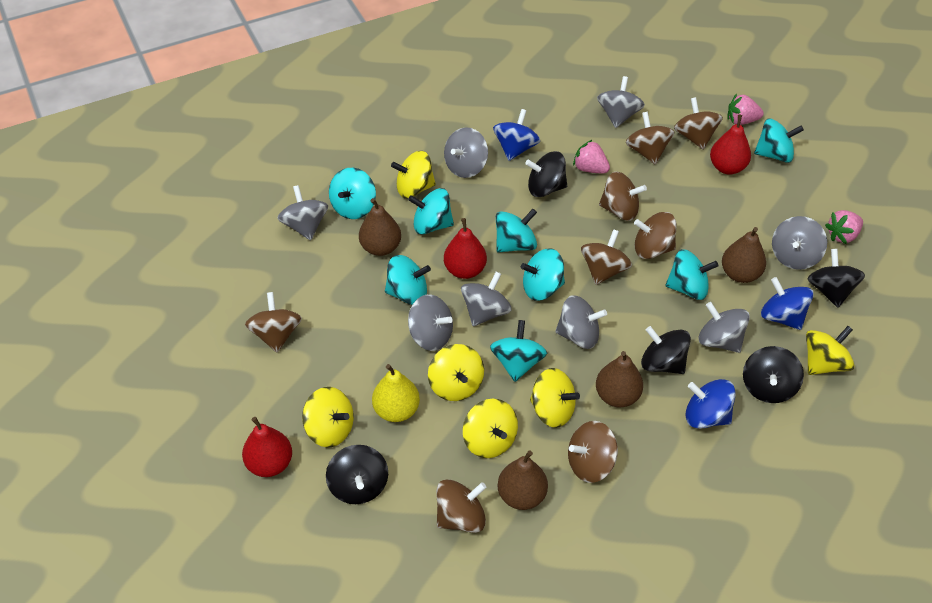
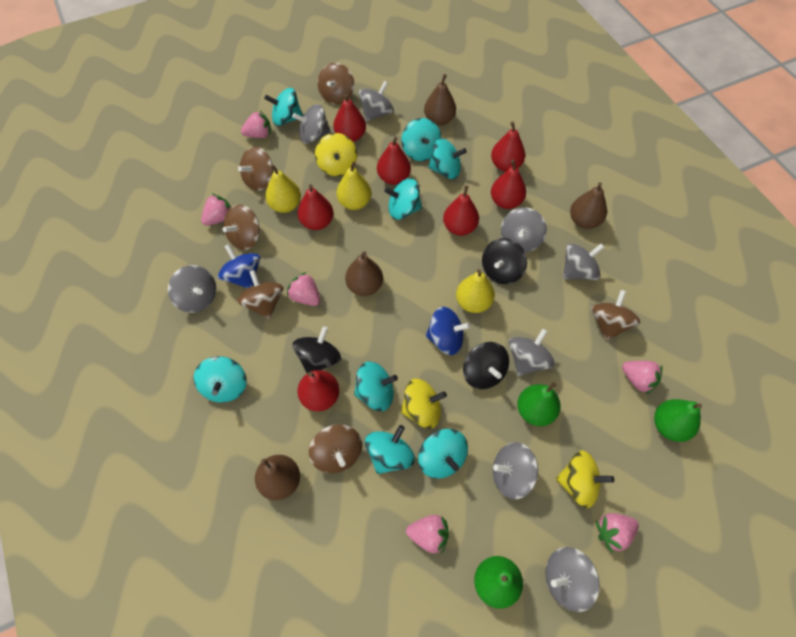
black spinning top: [326,445,388,504] [525,151,567,197] [641,326,691,374] [743,346,804,403] [808,249,865,307] = 5 -> [293,326,341,373] [463,342,509,389] [482,238,527,284] = 3
blue spinning top: [493,109,540,161] [686,379,736,429] [761,277,814,330] = 3 -> [218,244,261,288] [425,307,470,355] = 2
brown spinning top: [245,292,302,353] [436,479,487,533] [568,421,618,483] [581,229,632,285] [599,172,647,221] [626,112,674,165] [634,212,677,259] [674,97,723,150] = 8 -> [223,204,260,250] [237,270,284,319] [238,147,273,191] [309,424,362,473] [317,63,354,105] [591,290,640,341] = 6
green pear: none = 0 -> [474,556,523,609] [517,382,561,426] [654,399,702,442] = 3
pink strawberry: [573,140,610,173] [727,94,764,125] [825,210,863,244] = 3 -> [201,194,231,226] [241,111,271,138] [287,272,320,306] [406,515,449,554] [596,513,639,552] [622,361,662,394] = 6
red pear: [242,417,292,477] [444,218,487,279] [710,115,751,175] = 3 -> [297,184,334,230] [297,370,339,411] [333,94,366,142] [377,137,411,185] [443,186,479,236] [491,122,525,172] [491,160,526,209] = 7
yellow pear: [372,364,420,422] = 1 -> [265,164,301,213] [336,162,371,210] [456,269,495,313] = 3
yellow spinning top: [302,387,354,447] [391,151,436,198] [428,344,484,401] [463,399,518,458] [530,368,580,428] [806,326,855,375] = 6 -> [315,133,357,176] [401,378,447,429] [556,450,614,508] = 3

